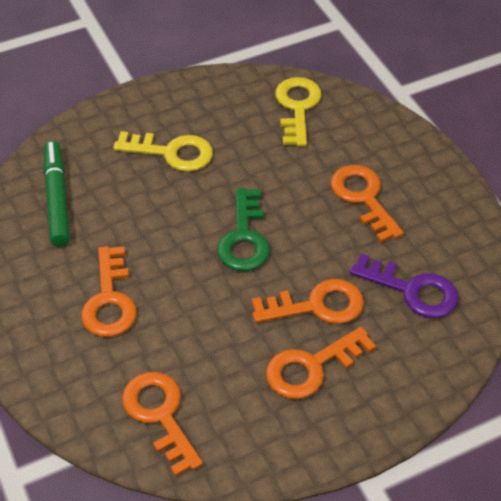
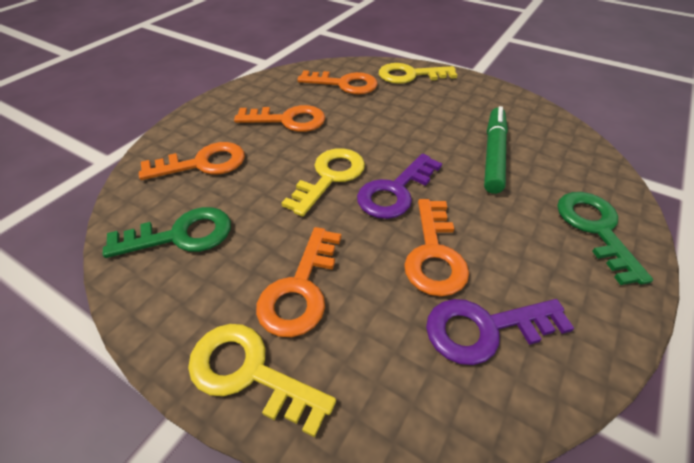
green key: [217,188,270,271] = 1 -> [103,207,231,258] [557,192,653,285] = 2
purple key: [350,253,459,318] = 1 -> [357,154,442,219] [426,299,574,365] = 2
yellow key: [113,131,213,172] [275,77,322,146] = 2 -> [188,324,336,437] [281,148,365,217] [379,63,457,84] = 3

